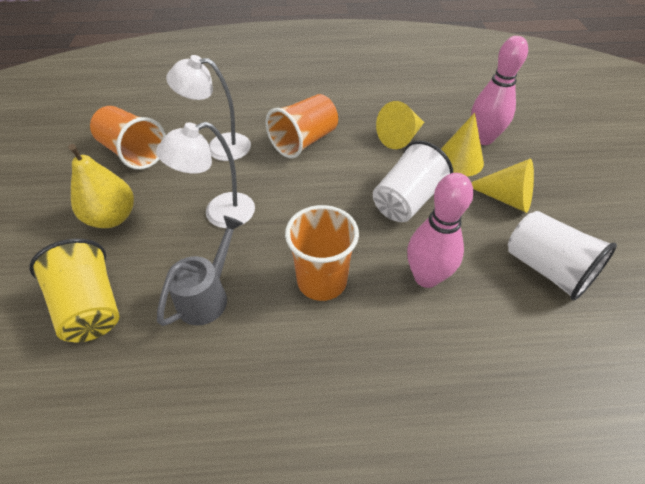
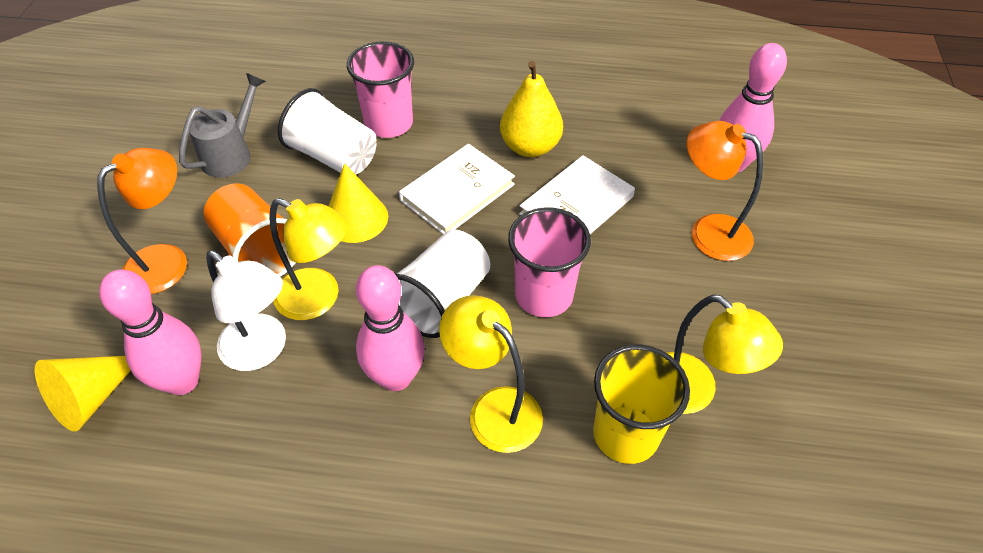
orange cup: [90,106,166,170] [266,94,338,158] [285,205,359,301] = 3 -> [204,183,296,277] = 1
orange lamp: none = 0 -> [97,148,187,294] [687,121,763,261] = 2
pink bowling pin: [407,173,474,288] [471,36,528,145] = 2 -> [99,270,201,395] [356,265,425,391] [719,43,787,172] = 3
pink cup: none = 0 -> [347,41,414,138] [508,207,591,317] = 2
white book: none = 0 -> [399,144,515,234] [519,155,635,234] = 2
white lamp: [156,122,255,228] [166,55,251,161] = 2 -> [206,251,286,371] = 1
yellow cone: [376,101,424,149] [441,113,484,176] [471,159,534,213] = 3 -> [35,356,131,431] [329,163,388,243] = 2
yellow lamp: none = 0 -> [269,198,349,320] [439,295,543,453] [667,294,783,414] = 3

